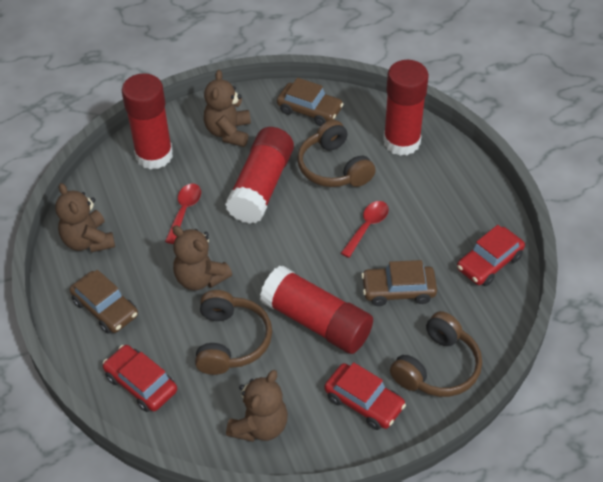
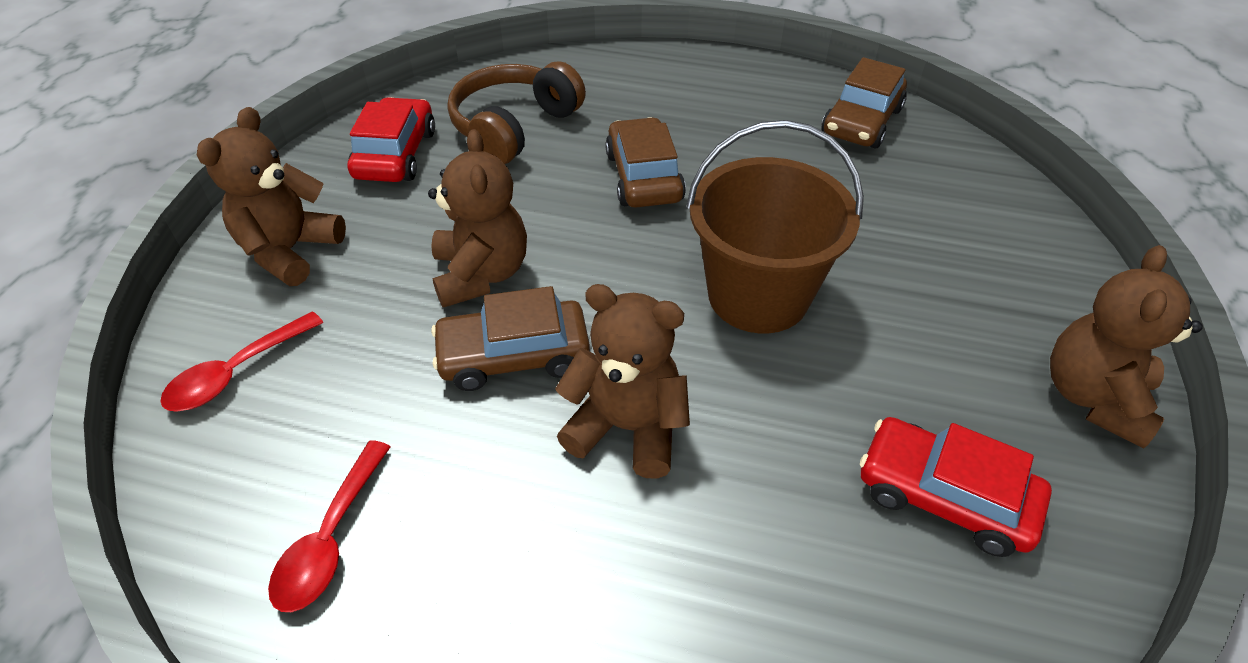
brown bucket: none = 0 -> [686,120,864,333] = 1
brown headphones: [195,290,272,375] [297,120,376,187] [390,311,482,397] = 3 -> [447,61,586,164] = 1
red car: [103,345,177,412] [324,362,406,430] [457,225,525,286] = 3 -> [348,97,435,182] [860,417,1052,557] = 2
red glue stick: [122,73,173,170] [225,127,294,224] [260,266,373,354] [383,60,429,156] = 4 -> none = 0

